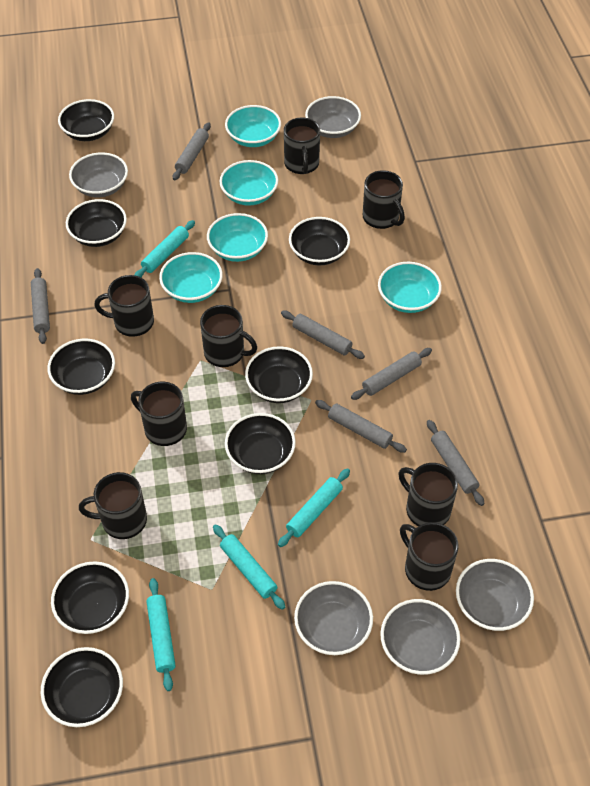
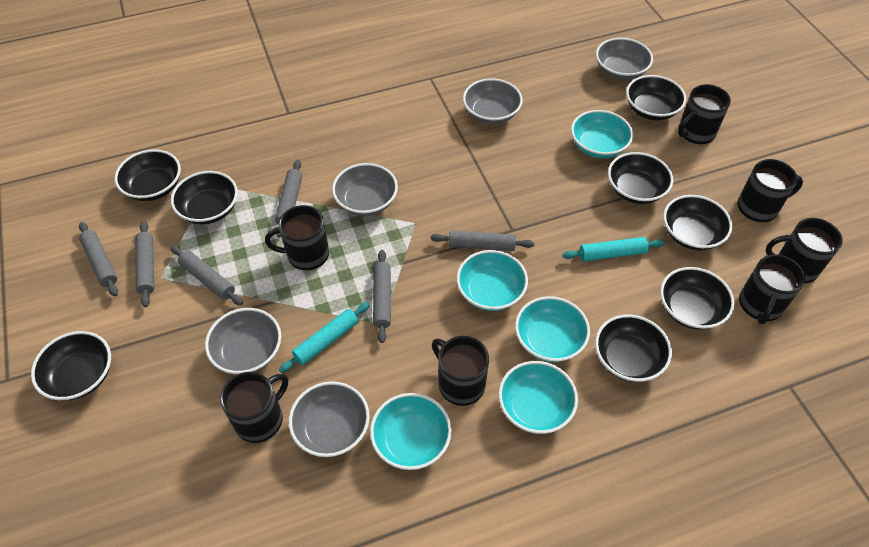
black mug: [79,472,147,539] [95,275,154,337] [131,382,187,446] [200,305,257,367] [284,118,320,174] [363,170,405,229] [399,463,458,526] [400,522,458,591] = 8 -> [220,372,288,443] [265,205,329,270] [432,336,489,406] [678,84,731,144] [737,159,803,222] [739,254,805,324] [766,218,843,283] = 7
turquoise rolling pin: [135,220,195,277] [146,578,176,691] [213,524,285,610] [278,468,350,547] = 4 -> [279,302,370,373] [563,237,665,261] = 2

